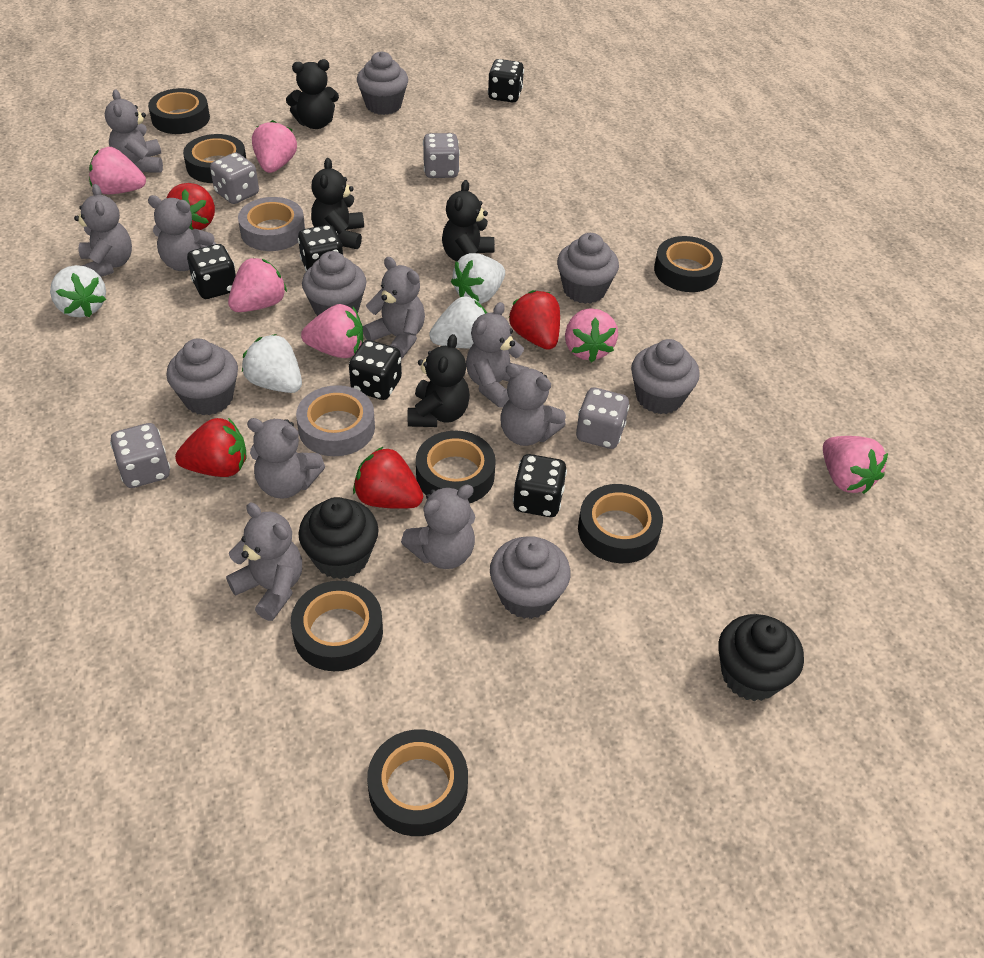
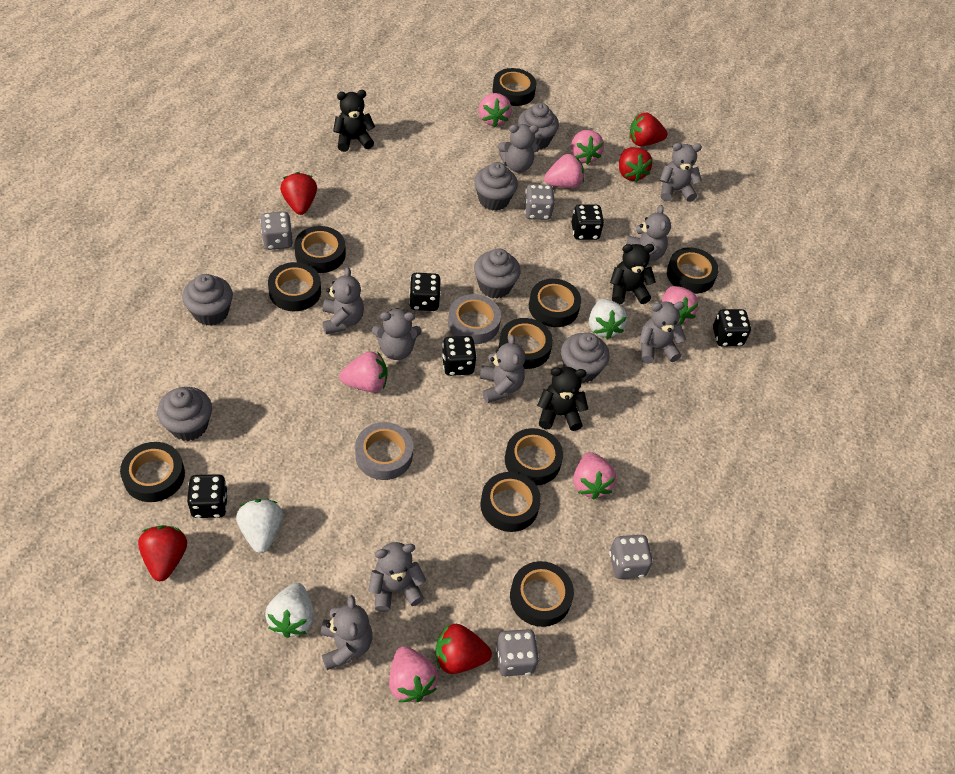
black cupcake: [298,497,379,579] [718,614,804,701] = 2 -> none = 0
black tape: [148,88,210,134] [183,134,246,183] [291,581,383,671] [367,730,468,836] [416,431,496,503] [578,484,663,563] [654,236,723,292] = 7 -> [120,442,185,502] [268,262,321,311] [294,226,346,273] [481,472,541,532] [492,68,536,106] [499,318,553,369] [505,428,563,486] [510,561,574,627] [529,279,581,327] [667,247,719,294] = 10
black teddy bear: [286,59,339,129] [311,158,364,249] [408,334,470,427] [442,180,495,261] = 4 -> [333,90,375,152] [537,367,588,431] [610,244,656,304] = 3
pink strawberry: [89,147,146,194] [228,258,287,312] [252,120,297,173] [301,304,363,358] [565,308,618,362] [823,436,888,494] = 6 -> [339,351,387,392] [389,646,438,702] [479,93,512,127] [544,154,584,188] [571,130,604,164] [573,452,616,500] [662,286,699,324] = 7
red strawberry: [167,183,215,230] [175,418,246,477] [353,447,423,509] [509,290,560,350] = 4 -> [138,525,187,581] [280,172,317,215] [435,624,492,674] [619,147,652,182] [629,113,668,146] = 5
white strawberry: [50,265,106,318] [242,334,302,393] [429,297,487,348] [451,253,505,304] = 4 -> [236,499,283,553] [265,583,314,638] [589,299,627,339] = 3

